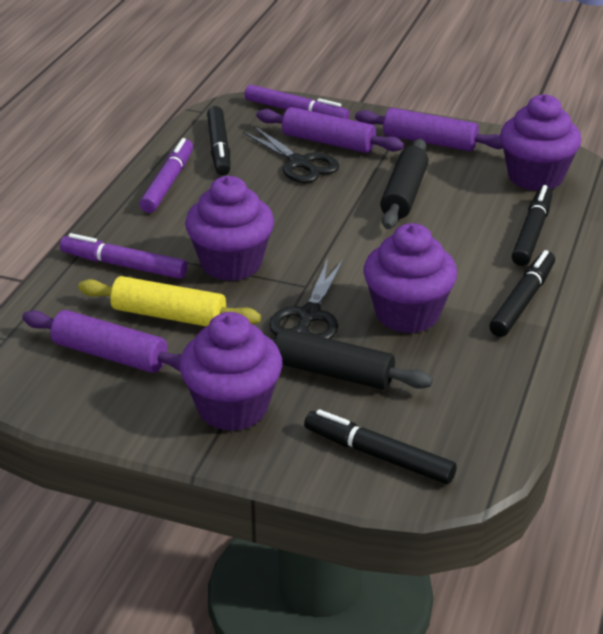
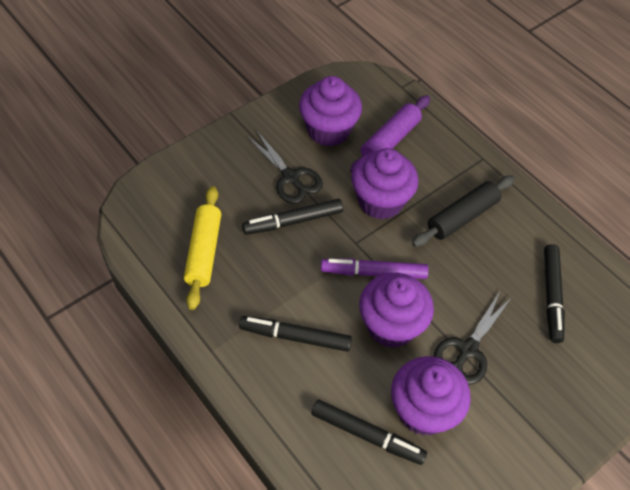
black rolling pin: [267,328,433,390] [380,139,429,229] = 2 -> [412,175,515,247] = 1
purple marker: [60,233,187,279] [140,138,193,213] [245,85,350,119] = 3 -> [321,259,429,279] = 1
purple rolling pin: [22,310,182,373] [256,107,404,153] [355,108,503,151] = 3 -> [350,95,430,173] = 1

